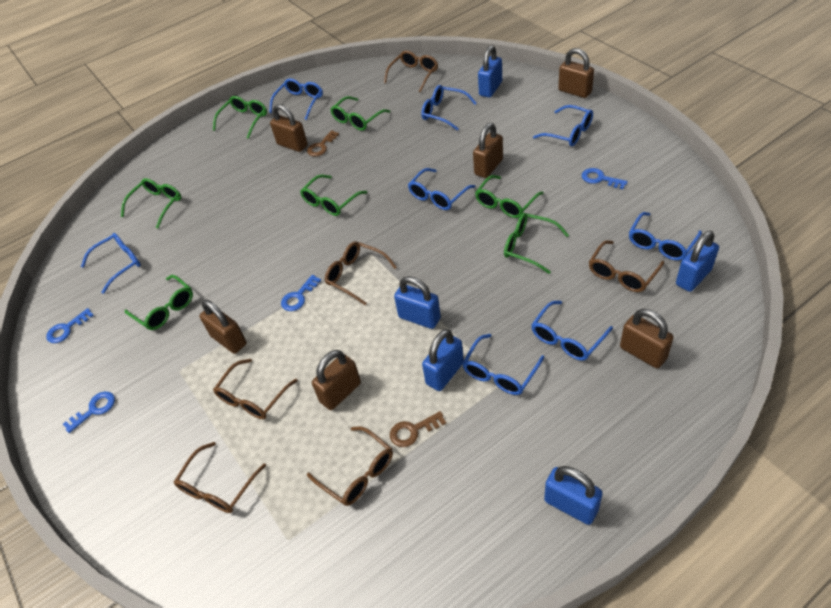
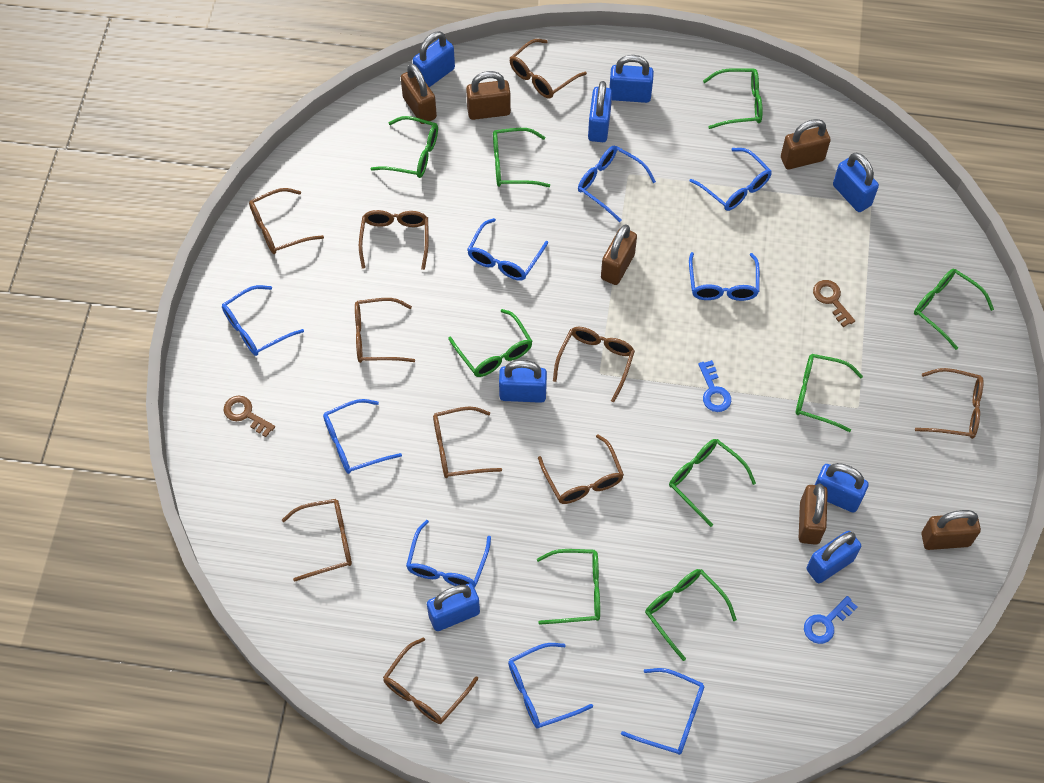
blue glasses: [81,233,141,294] [269,79,323,120] [408,168,475,210] [421,85,477,131] [462,334,545,395] [531,301,613,361] [533,105,593,146] [629,212,702,260] = 8 -> [222,285,304,356] [323,399,402,474] [406,520,491,588] [467,218,548,281] [508,643,593,729] [578,146,656,222] [621,668,704,755] [689,252,760,301] [690,148,772,211] = 9
blue key: [46,308,94,343] [63,391,115,433] [281,275,321,311] [582,168,628,189] = 4 -> [698,360,731,412] [804,596,857,644] = 2
blue padlock: [394,276,441,329] [422,329,464,391] [478,45,502,97] [544,466,603,525] [676,231,719,292] = 5 -> [413,31,455,87] [427,583,480,631] [499,360,547,403] [588,81,612,142] [609,55,654,103] [806,531,861,583] [815,463,869,513] [833,153,879,212] = 8
brown glasses: [174,442,266,513] [213,359,298,419] [307,426,393,506] [325,241,397,305] [384,51,438,92] [589,240,664,292] = 6 -> [249,188,324,254] [282,499,352,582] [355,298,415,363] [359,210,429,270] [383,637,478,724] [433,406,502,478] [510,39,587,99] [538,434,624,504] [553,327,635,402] [915,368,984,439] = 10
green glasses: [121,178,181,229] [125,275,193,330] [213,96,267,139] [300,175,367,216] [330,96,390,131] [475,175,544,218] [504,213,569,274] = 7 -> [371,116,438,178] [448,309,533,377] [493,128,550,187] [537,549,600,625] [645,569,737,661] [669,439,756,527] [703,68,763,129] [796,354,863,432] [914,269,994,350] = 9

